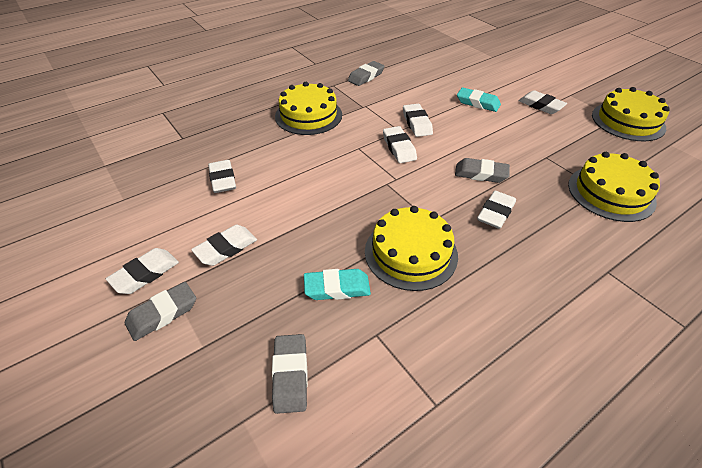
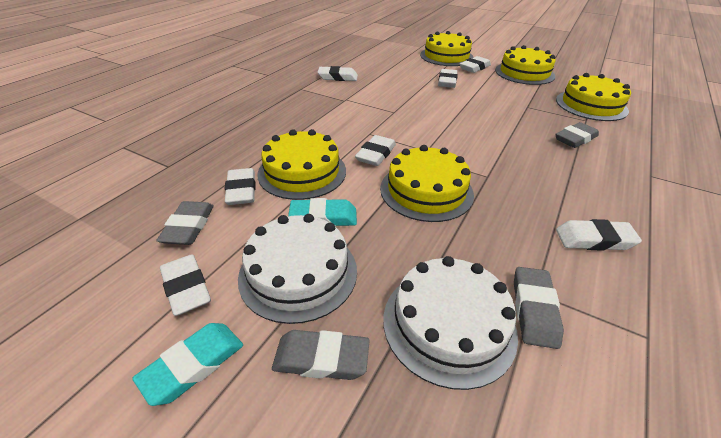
white cake: none = 0 -> [238,214,357,324] [383,256,518,390] = 2
yellow cake: [275,82,342,135] [365,206,458,291] [568,152,660,222] [592,87,670,141] = 4 -> [258,129,346,200] [380,145,474,222] [420,31,474,66] [495,45,556,85] [556,73,631,121] = 5

